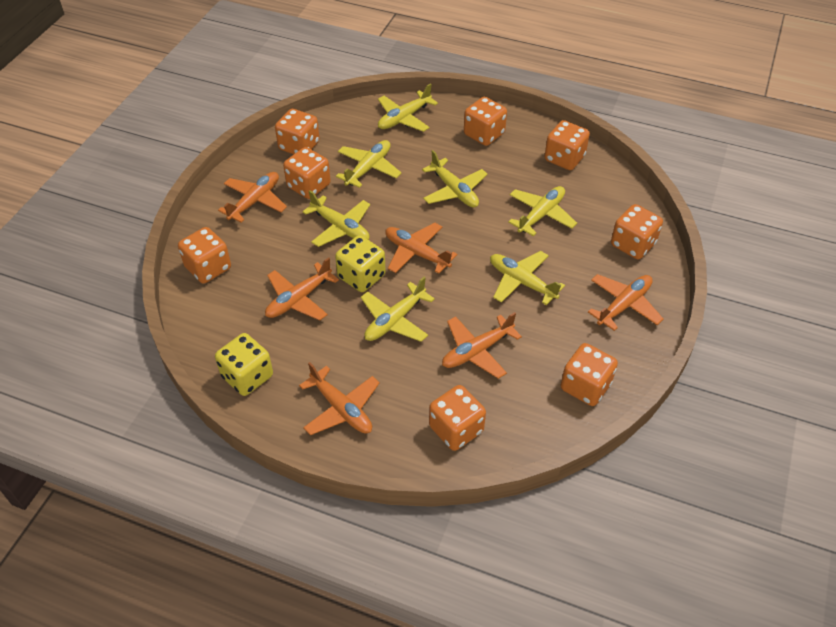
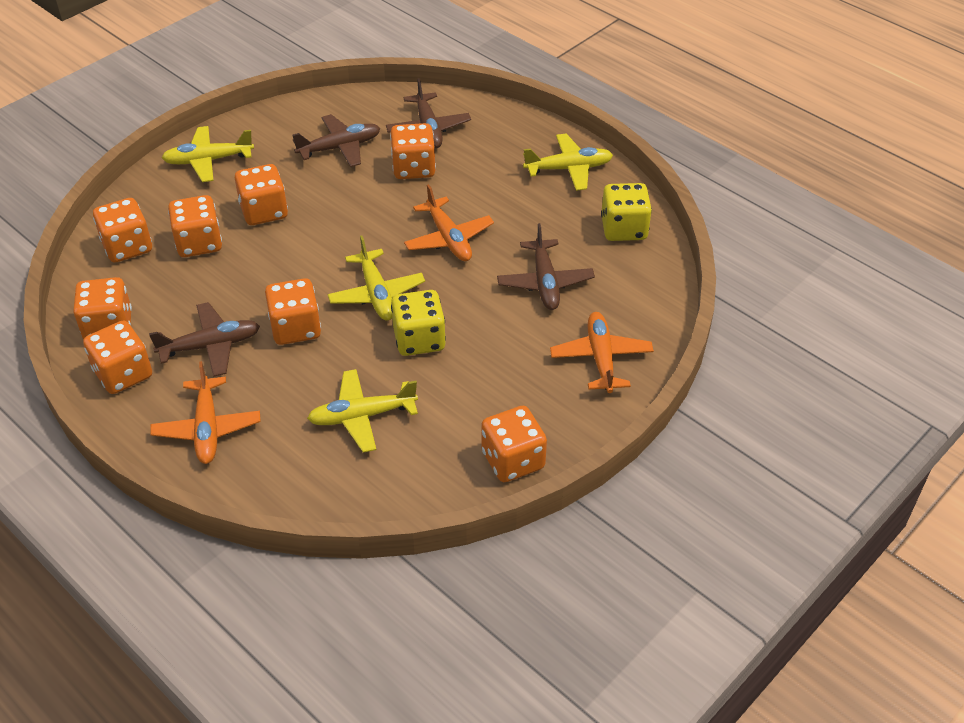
brown plane: none = 0 -> [149,302,260,377] [293,114,380,167] [386,78,471,148] [497,223,595,310] = 4
orange plane: [218,172,287,223] [265,257,339,320] [299,362,380,435] [385,223,457,274] [442,312,522,379] [588,274,664,331] = 6 -> [150,361,261,464] [404,184,494,261] [550,312,654,393] = 3
yellow plane: [302,190,370,247] [336,140,401,188] [361,277,435,342] [378,84,438,132] [422,150,488,207] [490,251,565,305] [508,186,577,236] = 7 -> [162,126,254,182] [307,369,418,453] [327,236,425,321] [523,134,613,191] = 4

